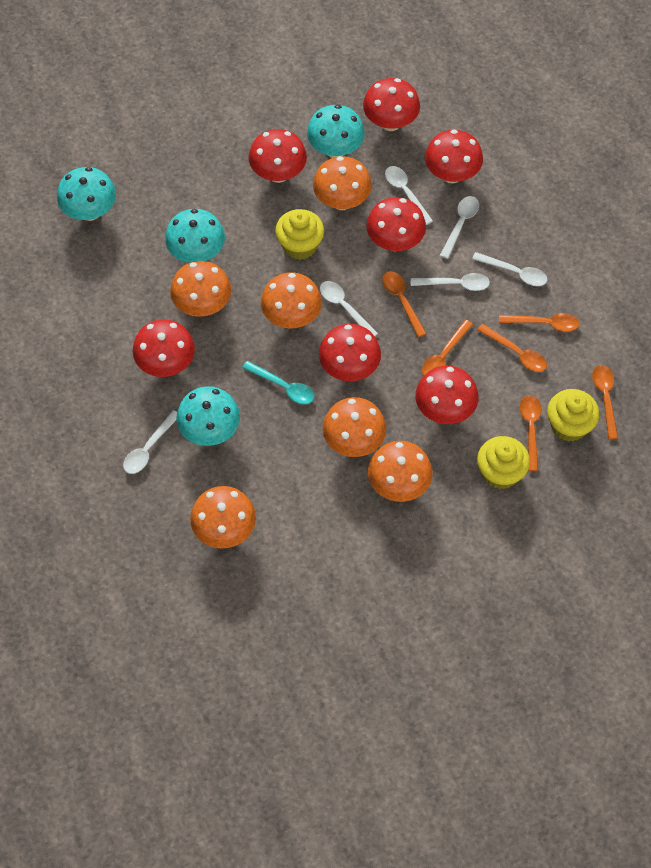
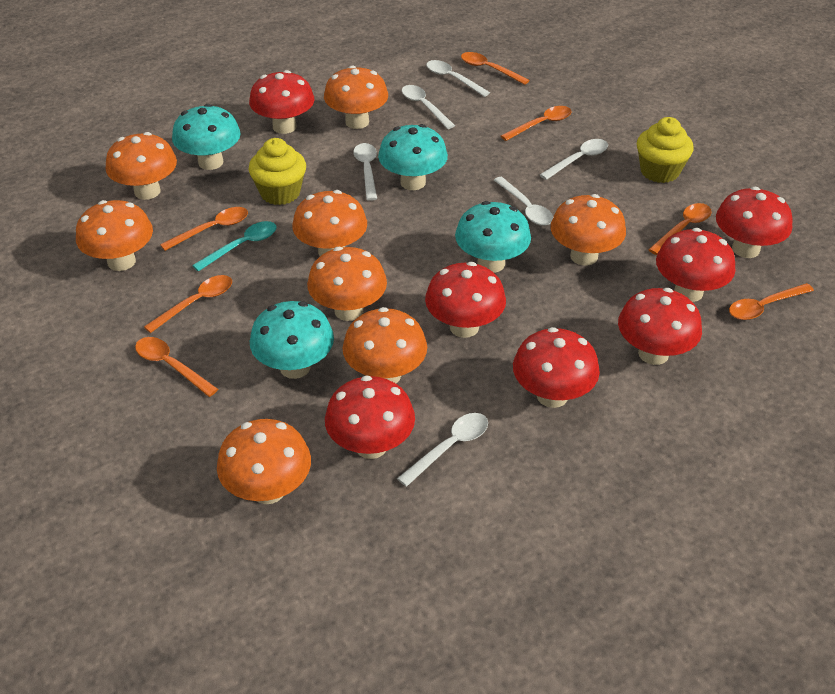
orange mushroom: [170,261,231,317] [190,486,256,549] [261,272,322,329] [313,156,372,210] [322,397,386,457] [368,441,433,502] = 6 -> [76,200,153,271] [106,132,177,200] [217,419,311,504] [292,190,367,256] [307,247,387,321] [324,66,388,129] [343,307,427,383] [550,194,626,266] = 8
orange spoon: [382,271,426,337] [422,320,473,376] [477,324,547,372] [499,313,579,332] [519,395,542,471] [592,365,618,440] = 6 -> [135,337,218,397] [144,275,232,333] [160,207,248,251] [461,52,530,85] [501,106,572,141] [648,203,712,255] [729,283,814,320] = 7
yellow cupcake: [275,209,324,260] [477,436,530,489] [547,389,599,442] = 3 -> [249,138,306,205] [637,117,694,183] = 2

